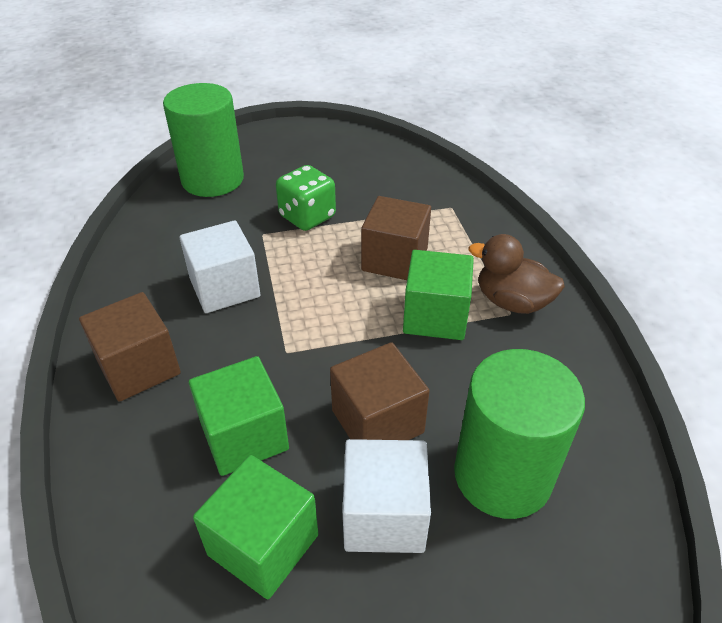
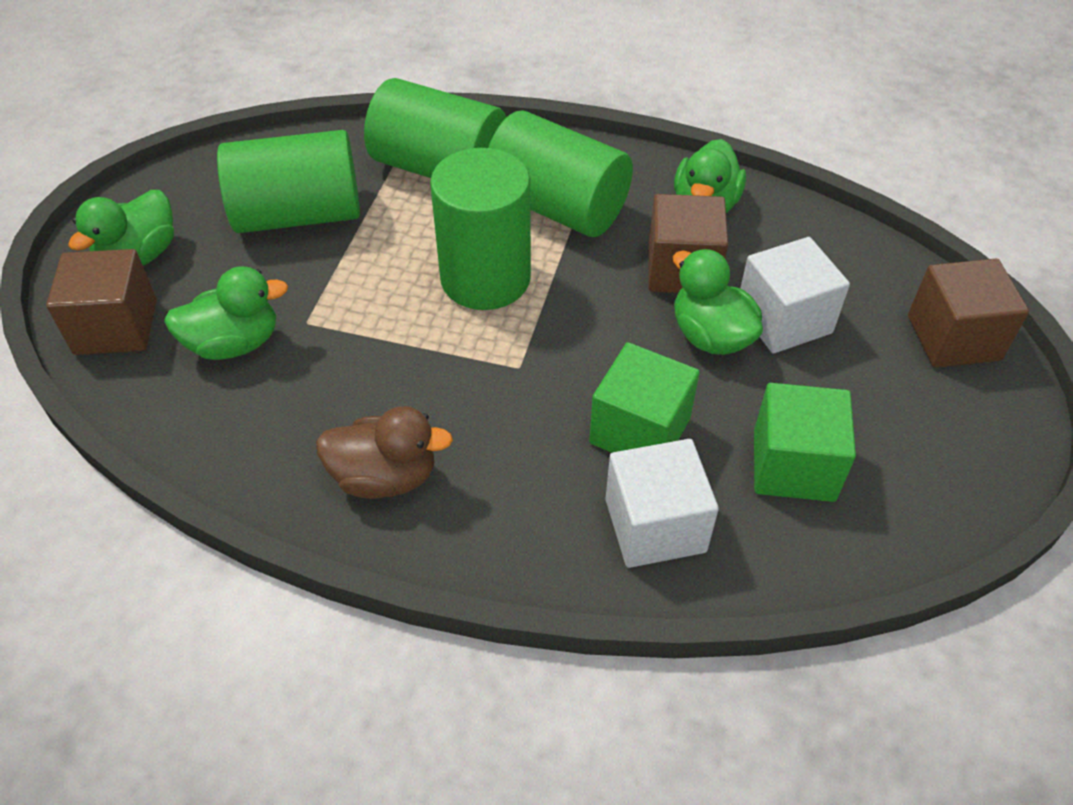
green cube: [189,356,289,476] [193,455,318,599] [403,250,474,340] = 3 -> [589,342,700,453] [754,383,856,502] = 2
green cylinder: [163,83,244,197] [454,349,585,519] = 2 -> [217,130,360,233] [364,78,507,178] [430,148,531,310] [488,110,633,237] = 4
green dice: [276,165,336,231] = 1 -> none = 0
green duck: none = 0 -> [68,190,174,266] [164,266,288,360] [673,249,763,355] [674,139,746,213] = 4

